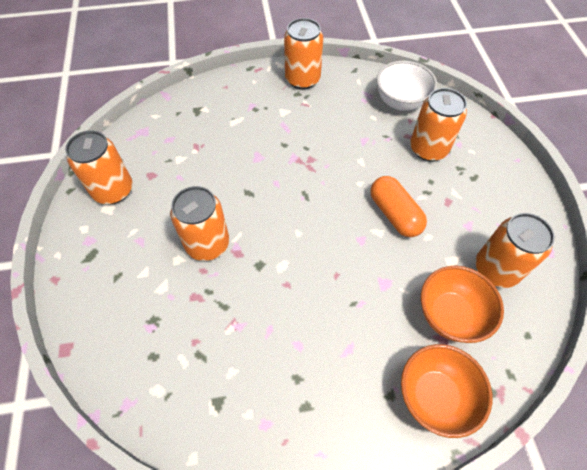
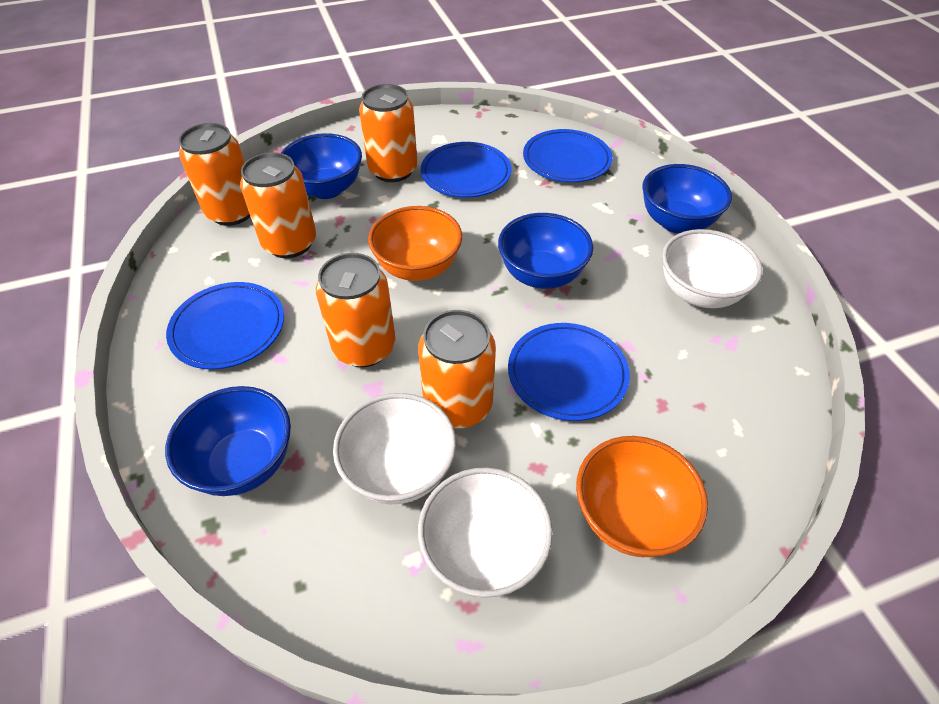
blue bowl: none = 0 -> [165,386,291,496] [281,133,362,199] [498,213,593,289] [642,164,732,233] = 4
blue plate: none = 0 -> [166,282,284,369] [421,142,512,198] [508,323,630,421] [523,129,612,182] = 4
orange capsule: [371,176,427,237] = 1 -> none = 0
white bowl: [376,61,437,111] = 1 -> [333,393,456,504] [418,468,553,598] [662,229,762,308] = 3

